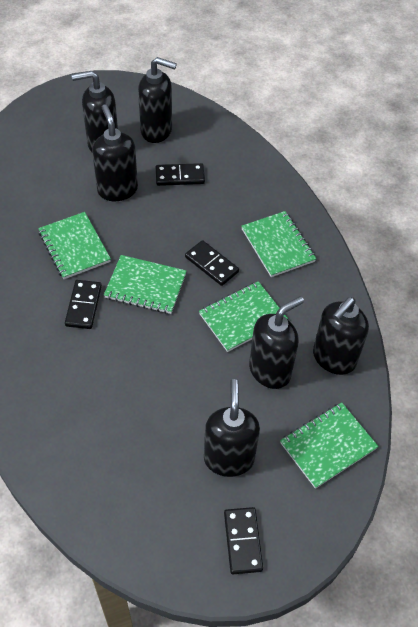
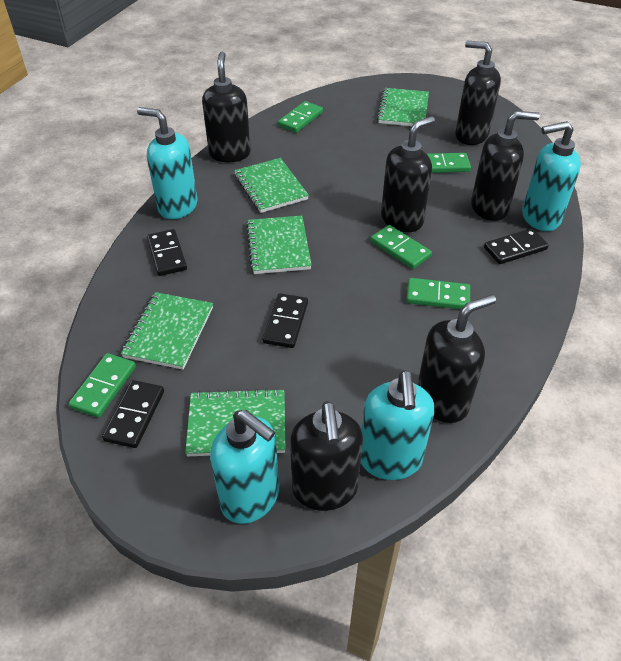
green domino: none = 0 -> [69,353,136,418] [278,101,323,133] [370,225,432,269] [406,278,470,309] [427,153,471,173] = 5
turquoise soap dispenser: none = 0 -> [137,107,198,219] [210,410,279,524] [361,370,434,480] [522,121,581,231] = 4

